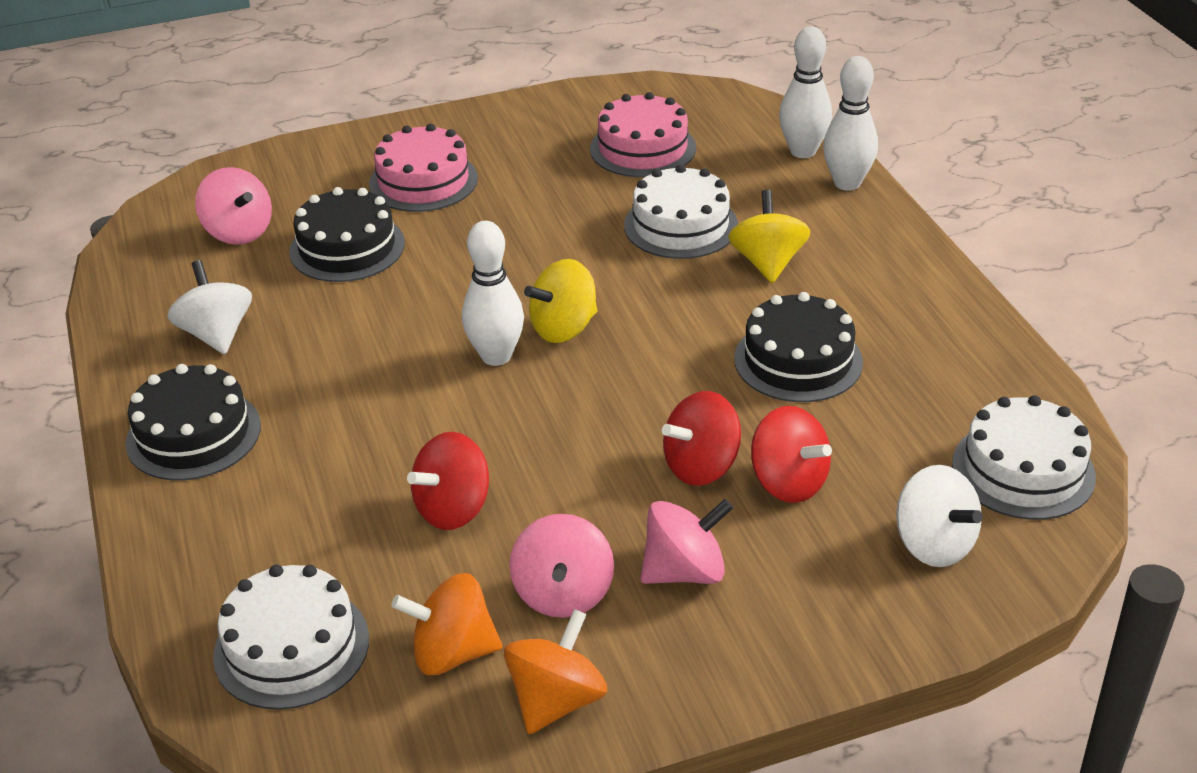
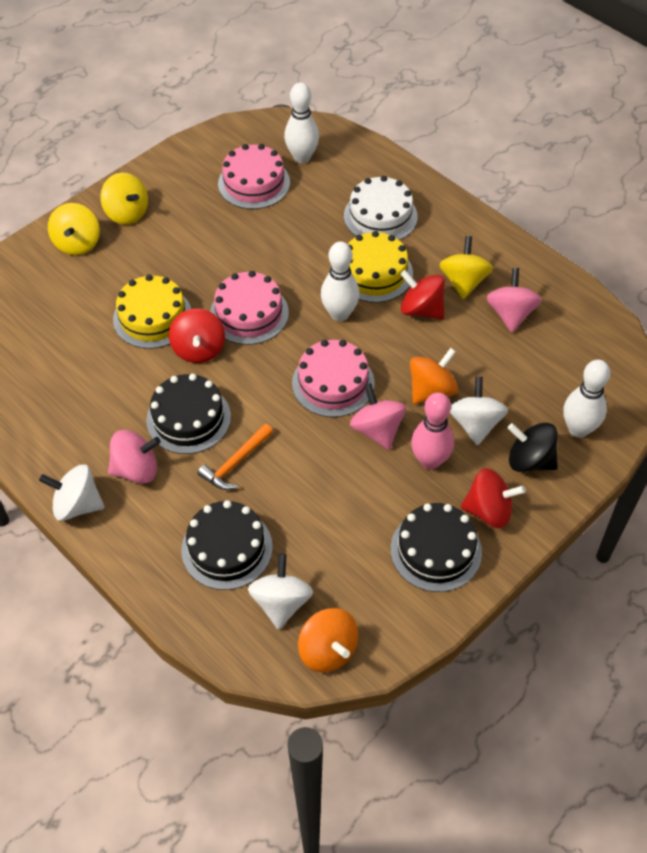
black spinning top: none = 0 -> [507,422,558,472] = 1
orange hammer: none = 0 -> [197,424,273,490] = 1
pink bowling pin: none = 0 -> [411,392,454,470] = 1
pink cake: [369,124,478,212] [590,92,696,177] = 2 -> [210,271,289,345] [218,144,290,209] [292,340,375,417] = 3
white cake: [213,565,369,710] [624,165,738,259] [952,395,1096,520] = 3 -> [344,176,418,240] = 1
white spinning top: [167,260,252,354] [896,465,983,567] = 2 -> [39,465,105,521] [248,553,313,630] [450,377,508,446] = 3
yellow cake: none = 0 -> [113,274,191,349] [348,231,413,303] = 2
yellow spinning top: [524,259,597,343] [728,190,810,283] = 2 -> [48,203,100,255] [100,173,148,225] [439,236,493,299] = 3

